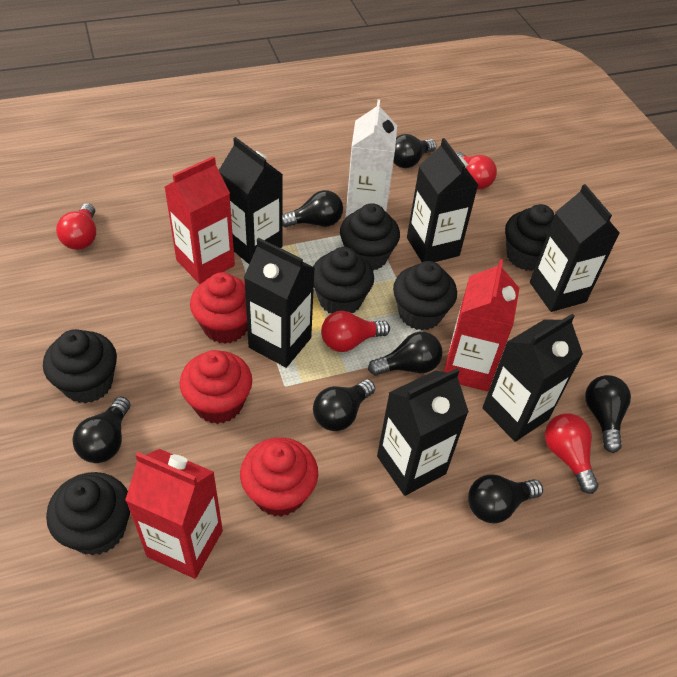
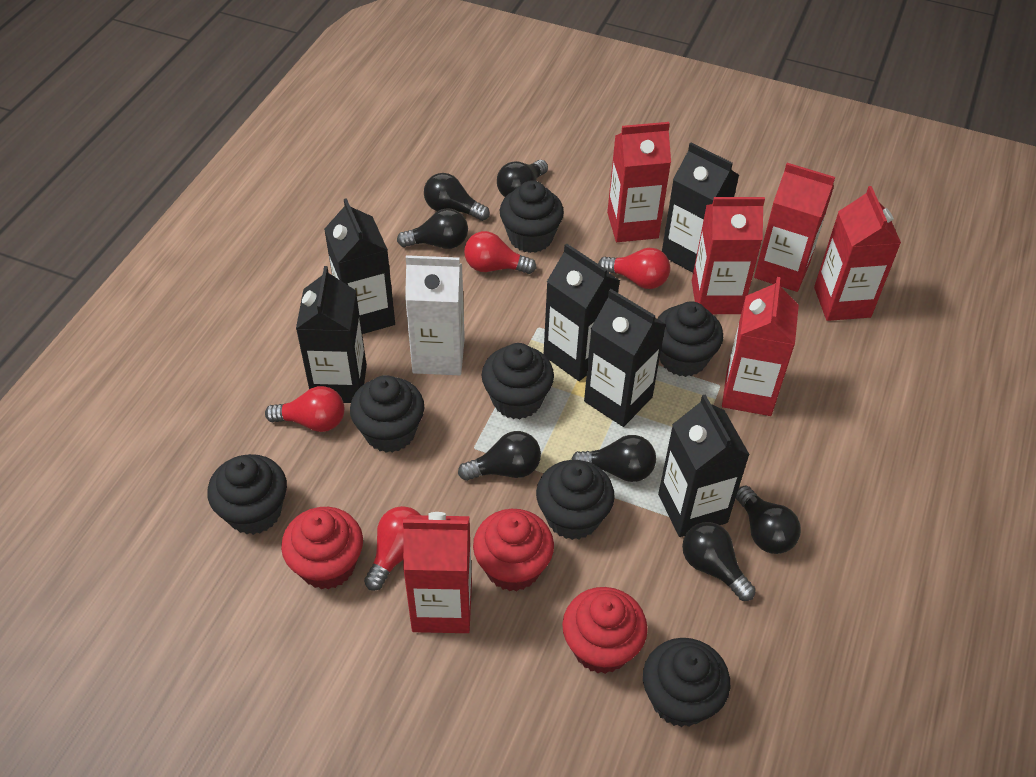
black cupcake: [43,329,117,404] [46,472,130,556] [313,247,374,313] [340,203,400,270] [393,261,457,330] [505,204,555,271] = 6 -> [208,454,287,535] [350,375,424,453] [481,343,554,419] [500,180,564,253] [536,460,615,540] [643,638,730,727] [657,301,723,377] = 7
red carton: [125,449,223,579] [165,156,235,284] [444,259,519,391] = 3 -> [403,512,472,633] [607,122,671,242] [692,197,765,314] [722,277,799,416] [754,163,835,292] [814,186,901,321] = 6

